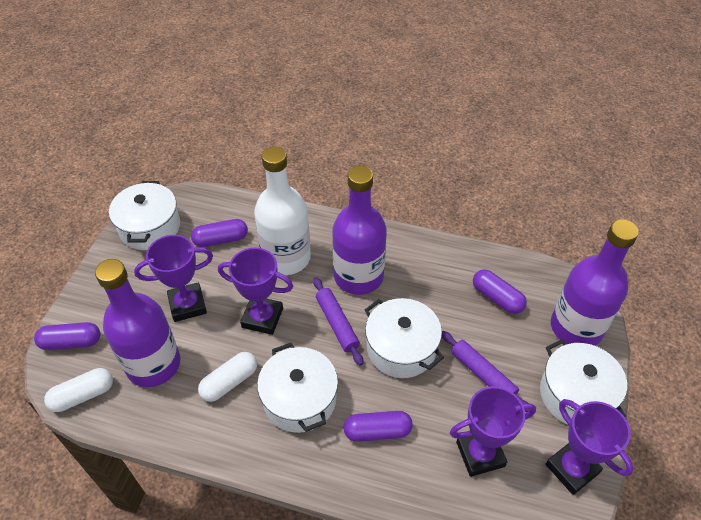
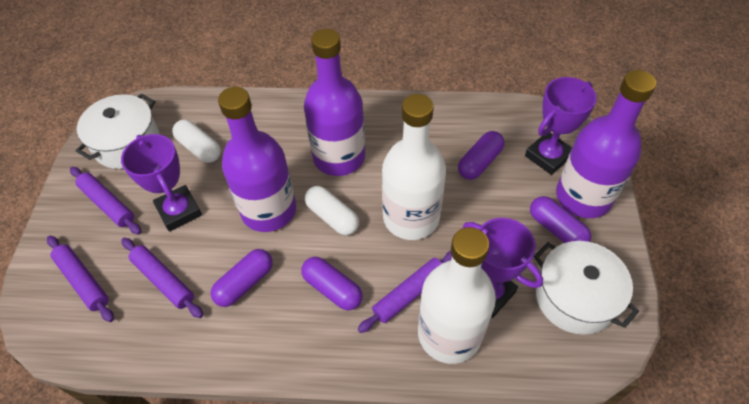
purple rolling pin: [313,277,363,366] [442,331,529,412] = 2 -> [47,236,114,322] [70,167,141,235] [121,238,203,318] [358,251,452,333] = 4
purple trophy: [134,235,213,322] [218,248,293,335] [450,386,536,477] [545,399,634,495] = 4 -> [121,134,202,231] [462,218,543,318] [525,77,597,175] = 3
white bottle: [254,146,311,275] = 1 -> [382,94,446,240] [418,227,496,364] = 2
white pot: [109,181,180,250] [257,343,338,433] [365,298,444,378] [540,339,627,424] = 4 -> [76,94,160,169] [534,241,639,335] = 2

